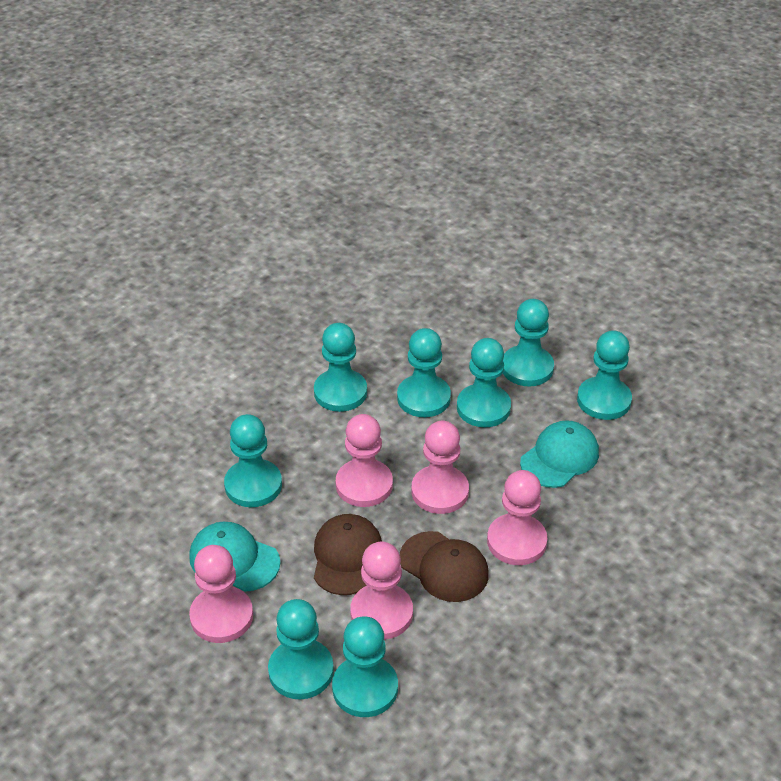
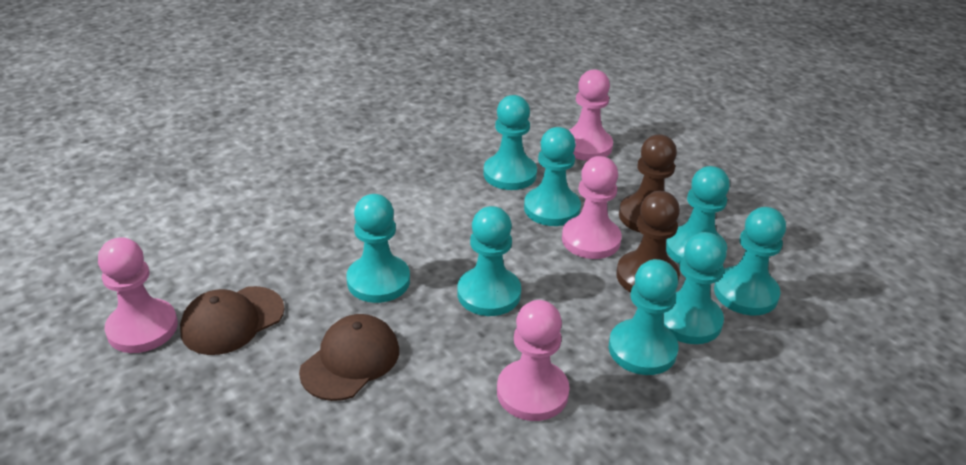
brown pawn: none = 0 -> [616,191,680,292] [619,135,677,233] = 2
pink pawn: [189,545,253,643] [336,414,393,507] [350,542,413,640] [412,421,469,514] [487,470,547,565] = 5 -> [98,237,178,353] [497,300,570,421] [562,156,622,259] [569,69,613,161] = 4
turquoise cap: [189,522,280,592] [520,420,599,488] = 2 -> none = 0

